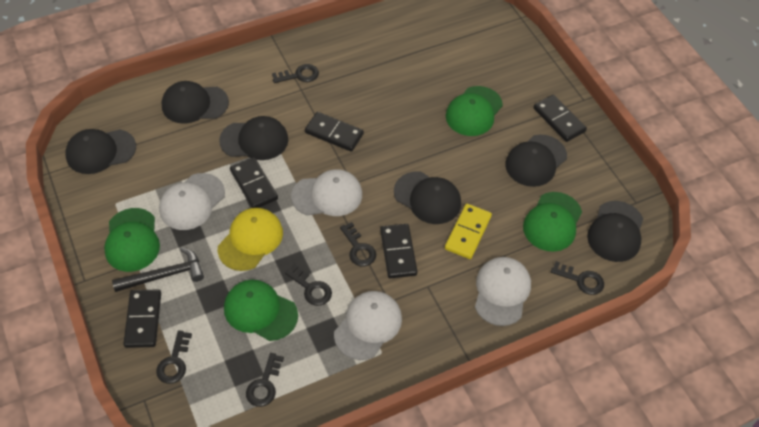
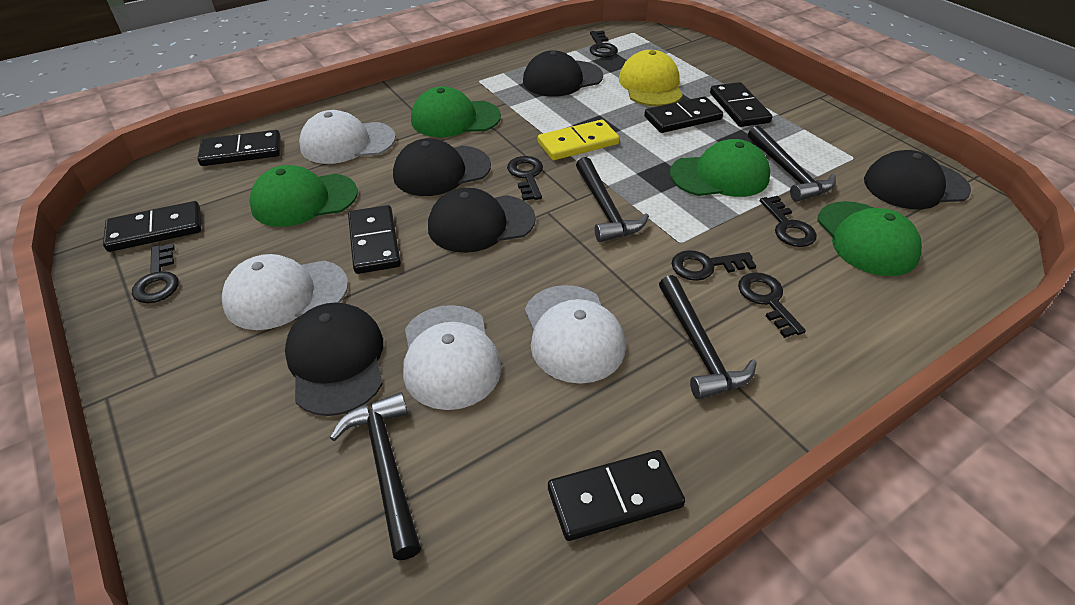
black cap: [65,129,136,174] [162,81,229,124] [219,116,288,160] [394,171,461,224] [505,134,567,187] [587,201,643,262] = 6 -> [285,303,383,416] [393,138,491,196] [428,188,536,253] [523,50,603,97] [864,150,971,209] = 5
black domino: [123,290,161,348] [230,157,278,208] [305,112,364,152] [380,224,418,279] [533,95,587,142] = 5 -> [103,201,201,252] [197,130,281,166] [348,205,401,274] [548,450,685,541] [644,96,723,133] [710,82,772,127] = 6
black hammer: [112,247,204,292] = 1 -> [330,392,421,560] [576,157,649,242] [659,275,757,399] [748,126,836,202] = 4

